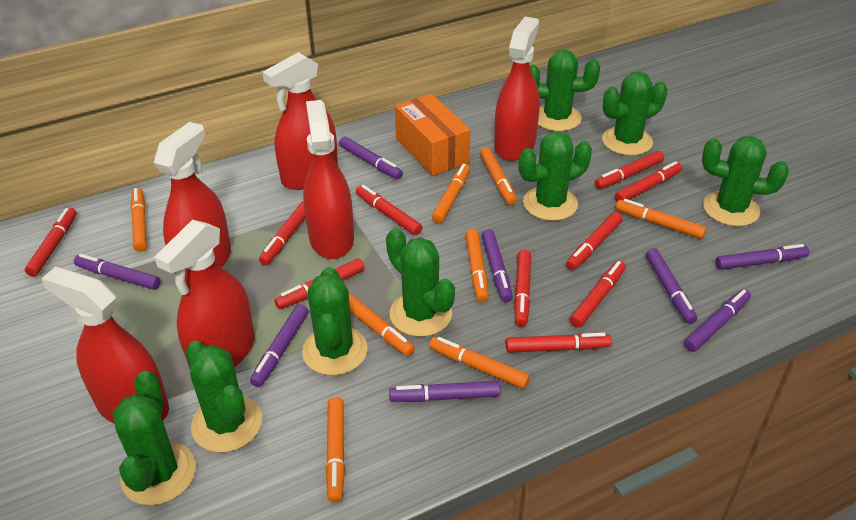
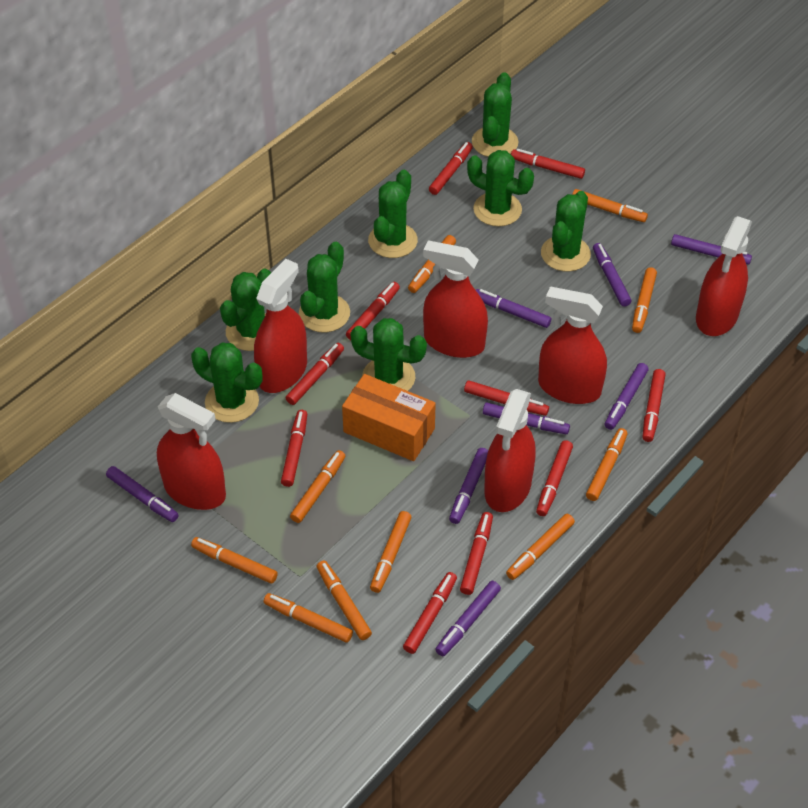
orange marker: [131,188,147,252] [326,397,345,503] [349,293,415,356] [429,337,530,389] [432,164,470,223] [465,229,488,302] [480,147,517,205] [616,199,706,239] = 8 -> [191,537,278,583] [264,593,353,643] [290,450,345,523] [317,561,372,640] [370,511,412,593] [408,235,456,293] [506,514,575,580] [572,189,648,222] [586,428,628,501] [632,267,657,333] = 10

